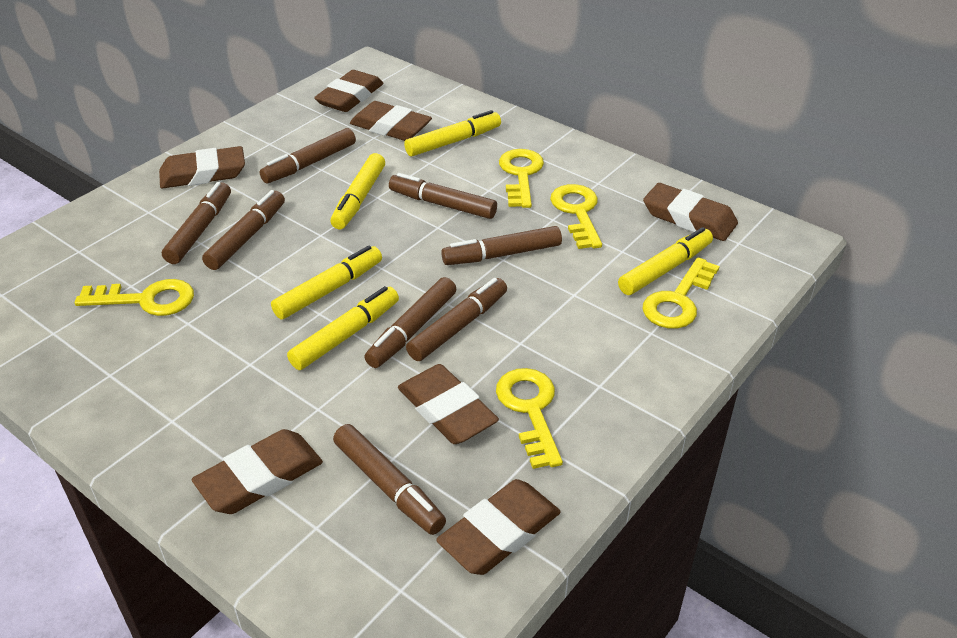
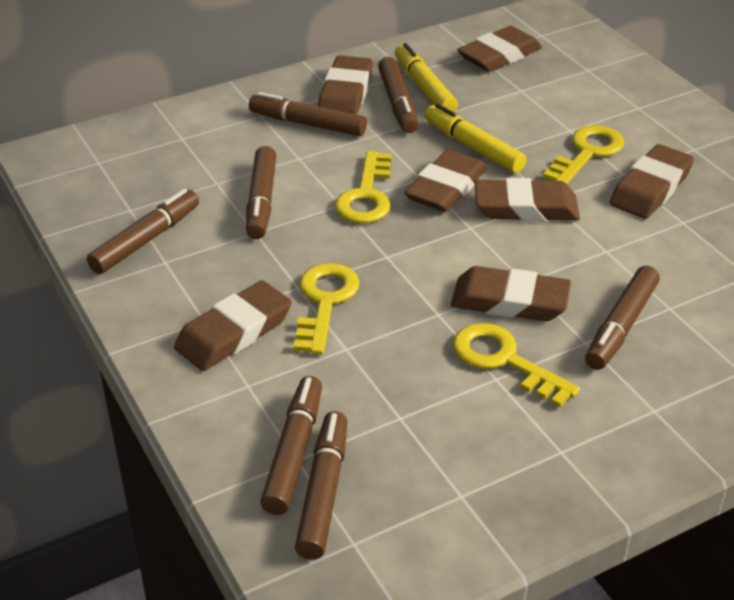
brown marker: [162,182,231,264] [202,190,285,270] [260,128,356,183] [333,424,446,535] [364,277,456,368] [389,173,497,219] [406,278,507,361] [441,226,562,265] = 8 -> [87,189,199,274] [246,146,276,239] [249,92,367,136] [260,376,322,515] [295,411,347,560] [378,57,418,133] [585,266,660,370] = 7
yellow key: [75,279,194,316] [496,368,563,469] [499,149,544,208] [550,184,602,249] [643,257,720,329] = 5 -> [293,263,360,355] [335,151,392,223] [453,323,580,407] [543,125,624,184] = 4
yellow marker: [271,246,382,319] [287,286,399,370] [330,153,385,229] [404,110,501,157] [618,227,713,295] = 5 -> [395,43,458,112] [425,103,527,173] = 2

